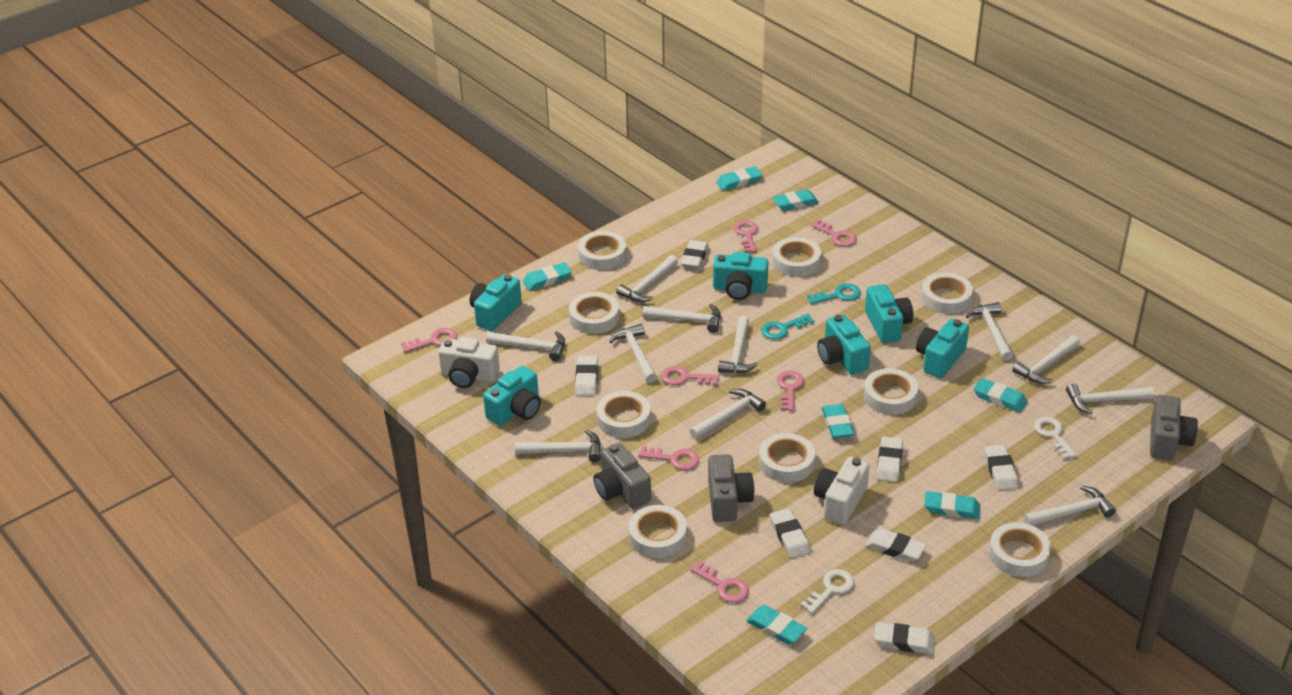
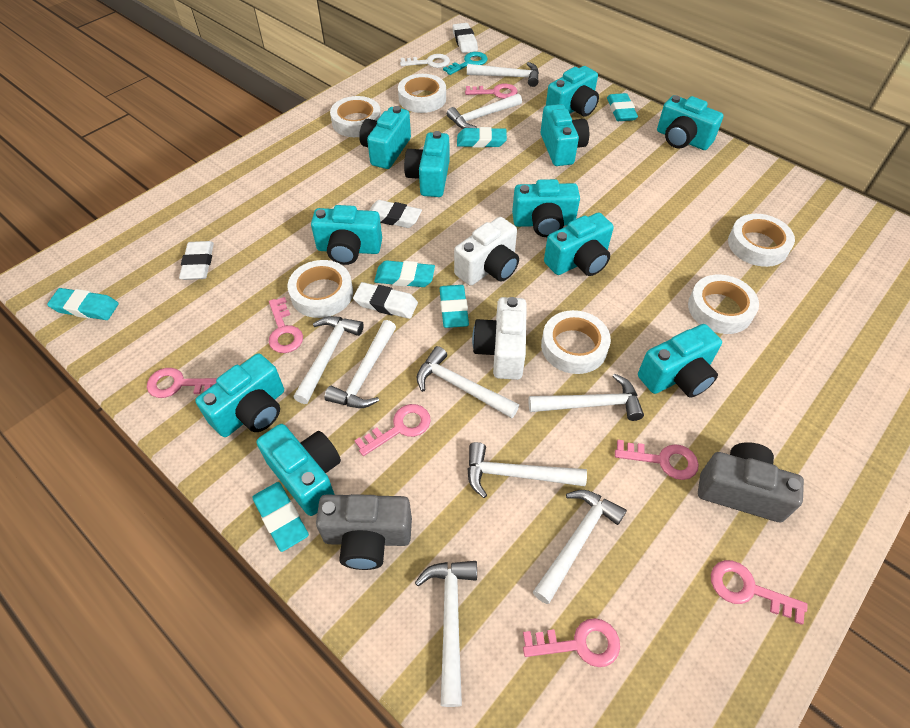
grey camera: [594,443,651,509] [708,454,754,522] [1150,395,1198,460] = 3 -> [316,494,412,570] [698,442,804,522] = 2
turquoise camera: [470,274,522,331] [483,365,541,426] [713,252,768,300] [817,315,871,375] [865,284,913,343] [916,319,969,378] = 6 -> [195,353,284,437] [257,424,341,516] [311,205,382,265] [359,106,411,169] [404,131,450,197] [512,179,580,237] [541,104,589,166] [544,213,614,276] [546,66,599,117] [638,324,722,398] [657,95,724,150] = 11
turquoise eraser: [523,262,572,291] [716,166,762,191] [746,605,807,645] [772,189,819,211] [822,404,854,438] [924,491,980,519] [974,378,1028,412] = 7 -> [47,288,119,320] [252,482,309,552] [374,261,435,287] [440,285,469,328] [457,127,507,148] [607,93,638,121] = 6
turquoise key: [761,314,814,340] [807,283,861,304] = 2 -> [443,52,488,75] = 1
white eraser: [575,355,598,395] [681,240,708,268] [770,508,811,558] [866,528,926,562] [874,622,935,654] [877,436,903,482] [984,445,1018,490] = 7 -> [179,241,214,280] [353,282,418,319] [369,200,422,228] [452,23,478,53] = 4
white hammer: [486,331,565,361] [515,430,601,462] [609,324,657,383] [616,255,678,302] [642,304,721,333] [690,389,766,440] [718,316,758,373] [966,302,1013,361] [1012,335,1080,384] [1024,486,1116,526] [1066,384,1154,414] = 11 -> [293,316,364,404] [324,320,396,408] [415,561,477,707] [416,346,519,419] [447,93,522,129] [467,62,539,87] [467,442,587,498] [528,374,644,421] [533,490,627,604] = 9
white key: [800,569,854,614] [1034,417,1077,459] = 2 -> [400,54,450,68] = 1
white tape: [569,292,619,334] [578,231,626,270] [596,391,651,438] [629,505,687,558] [759,433,815,483] [772,237,821,277] [864,368,918,415] [921,273,973,314] [989,522,1051,577] = 9 -> [288,260,353,318] [330,96,381,137] [398,74,446,113] [541,310,611,374] [688,274,759,334] [728,214,795,267] = 6

